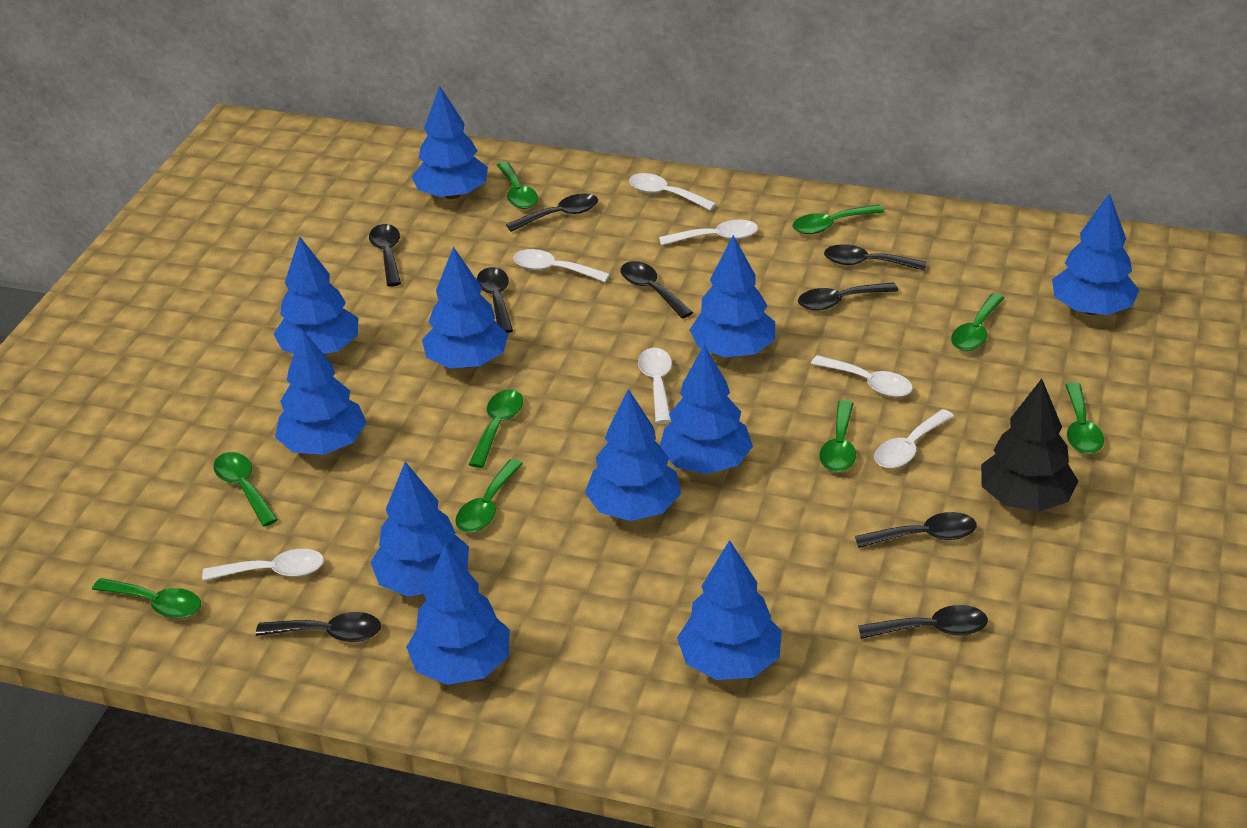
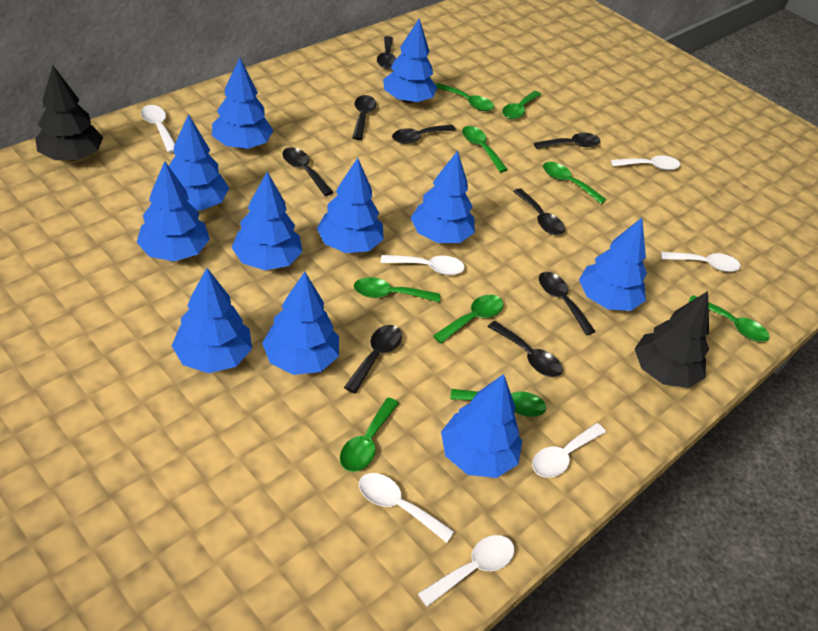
black tree: [981,379,1078,512] = 1 -> [35,66,103,161] [635,291,709,388] = 2

